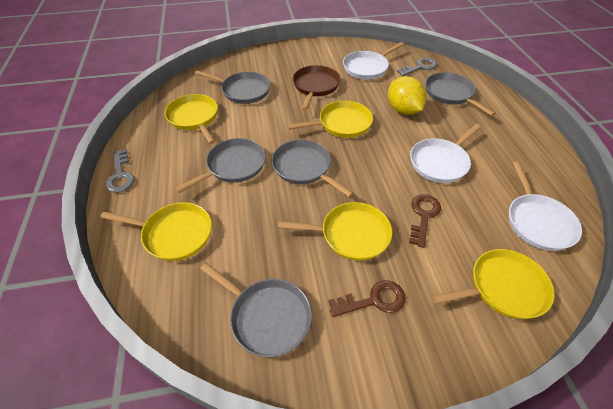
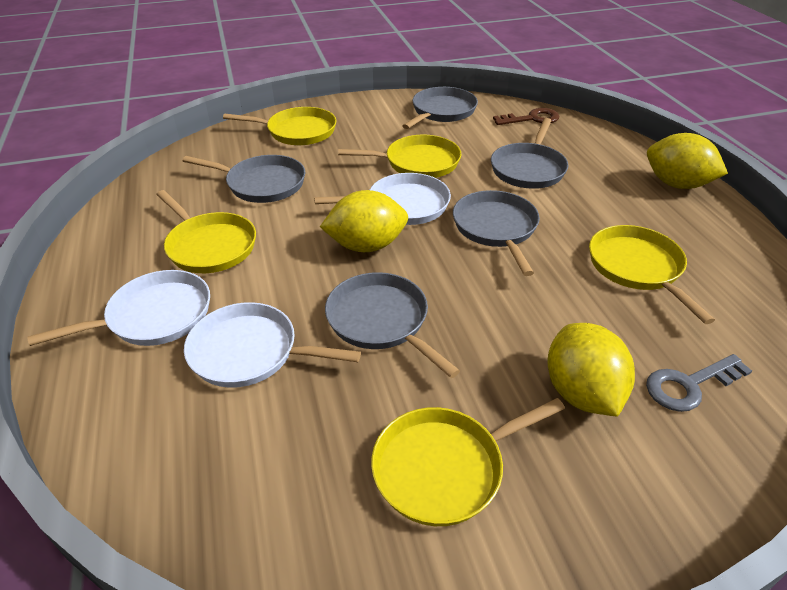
brown key: [328,280,405,317] [409,194,441,248] = 2 -> [493,108,559,125] = 1
brown pan: [293,65,340,111] = 1 -> none = 0
grey key: [105,149,134,193] [397,58,437,76] = 2 -> [646,354,752,412] = 1
yellow lemon: [388,76,426,115] = 1 -> [320,190,408,252] [547,323,635,417] [647,133,728,189] = 3

